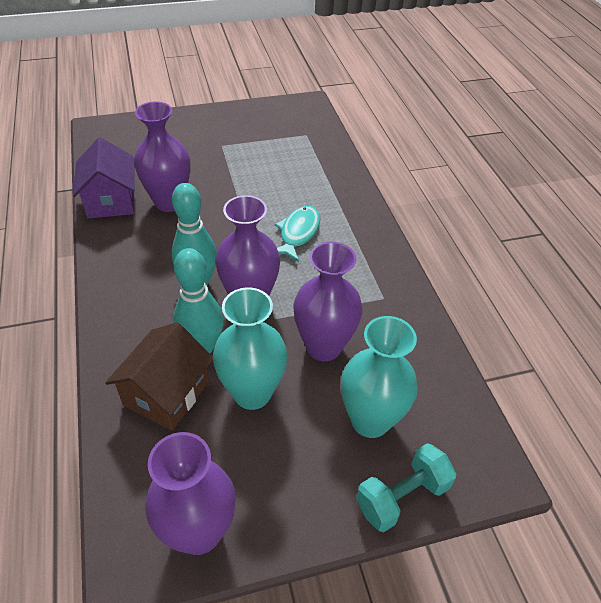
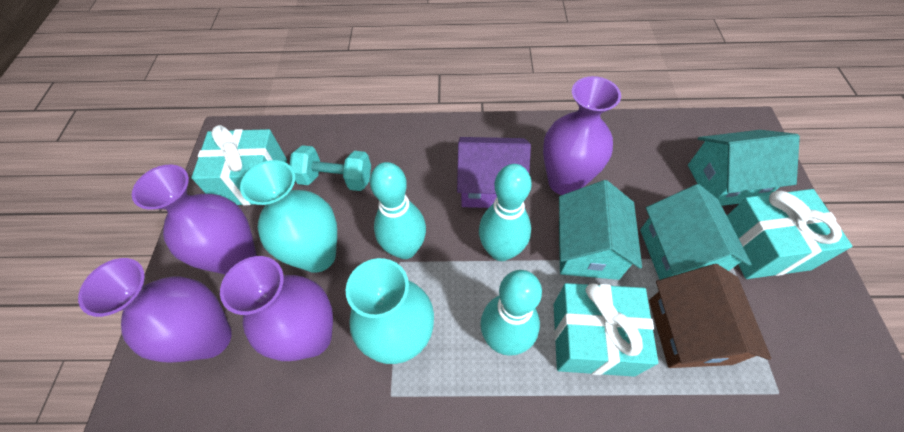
turquoise bowling pin: [172,183,217,286] [173,248,224,353] = 2 -> [370,162,426,259] [479,164,531,261] [480,270,542,356] = 3
turquoise fish: [275,206,320,262] = 1 -> none = 0
turquoise gift: none = 0 -> [191,125,287,205] [553,283,658,377] [727,189,852,279] = 3
turquoise house: none = 0 -> [559,180,642,280] [640,184,751,280] [688,130,800,206] = 3

